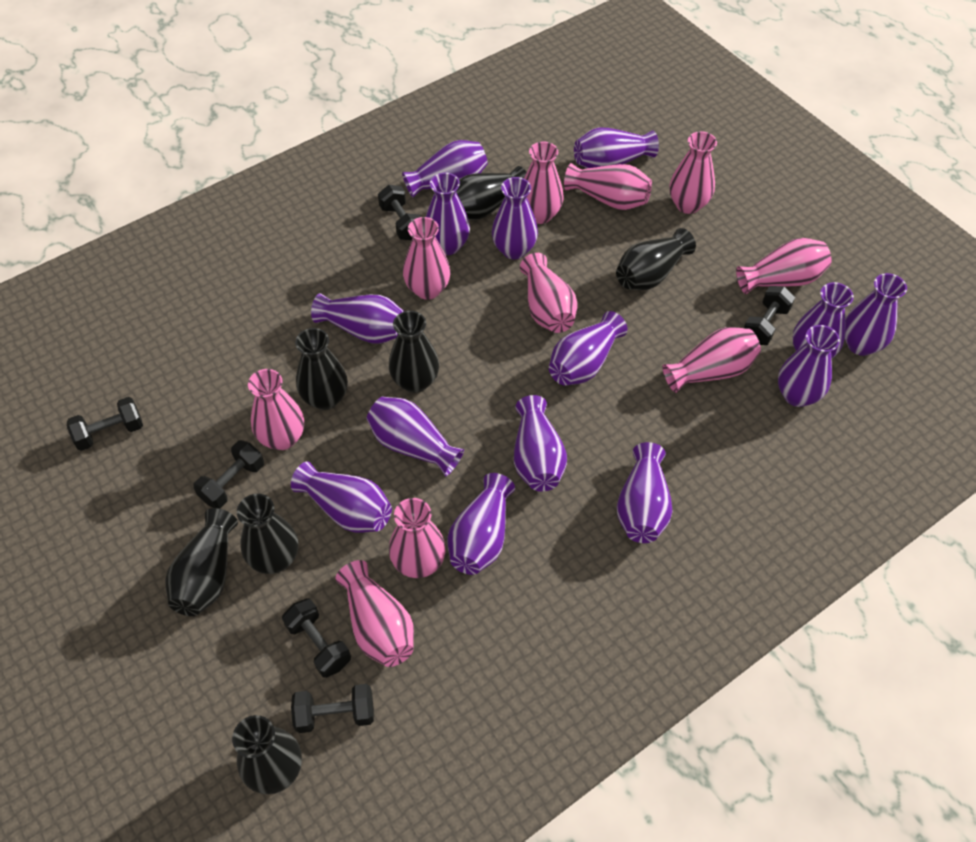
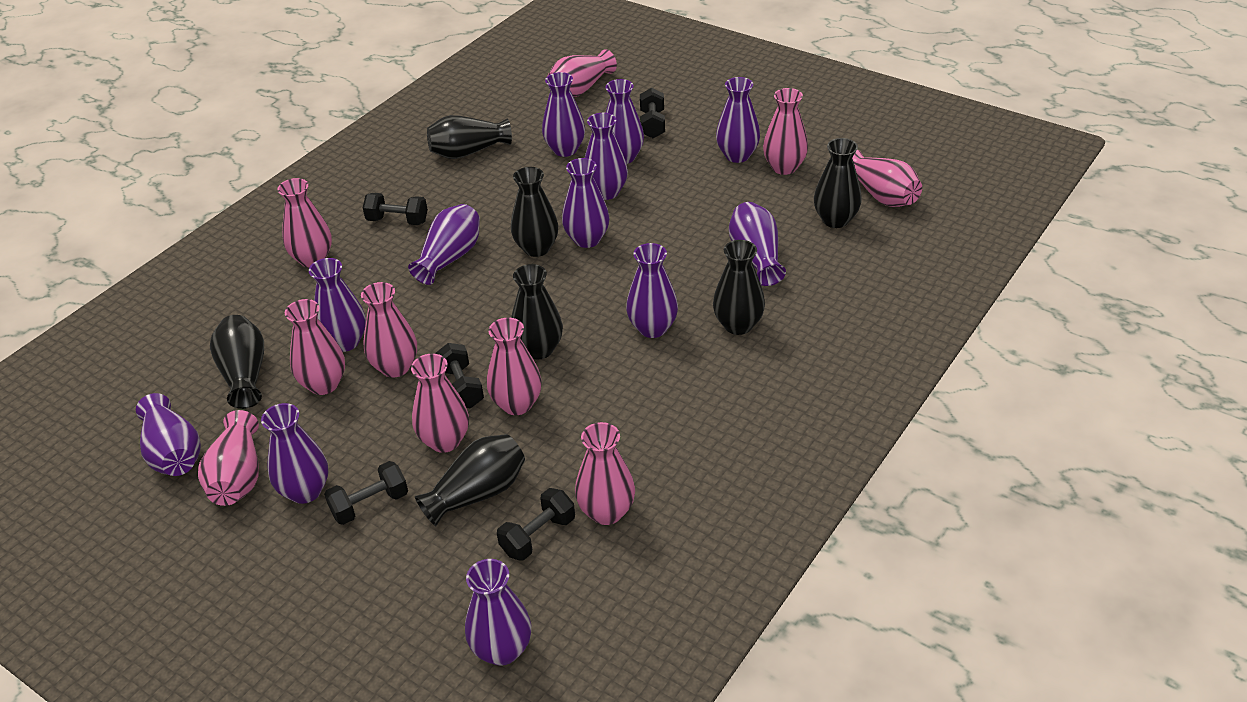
black dumbbell: [67,397,143,451] [193,440,264,509] [282,598,351,678] [291,684,374,733] [378,185,421,240] [744,286,795,345] = 6 -> [324,461,408,525] [363,193,428,225] [435,343,484,409] [497,488,575,561] [640,88,665,138] = 5
purple vase: [291,461,392,533] [311,293,404,344] [367,397,464,476] [402,140,488,198] [426,173,470,255] [447,473,515,575] [492,177,538,260] [514,395,567,492] [549,311,627,385] [574,127,659,168] [617,442,673,543] [778,325,840,407] [792,282,854,359] [845,273,907,356] = 14 -> [136,393,201,476] [261,403,328,504] [309,258,366,352] [408,204,480,285] [465,559,531,666] [542,72,585,157] [562,158,609,248] [585,113,628,200] [606,79,644,164] [626,243,678,338] [716,77,760,163] [729,202,786,286] = 12

